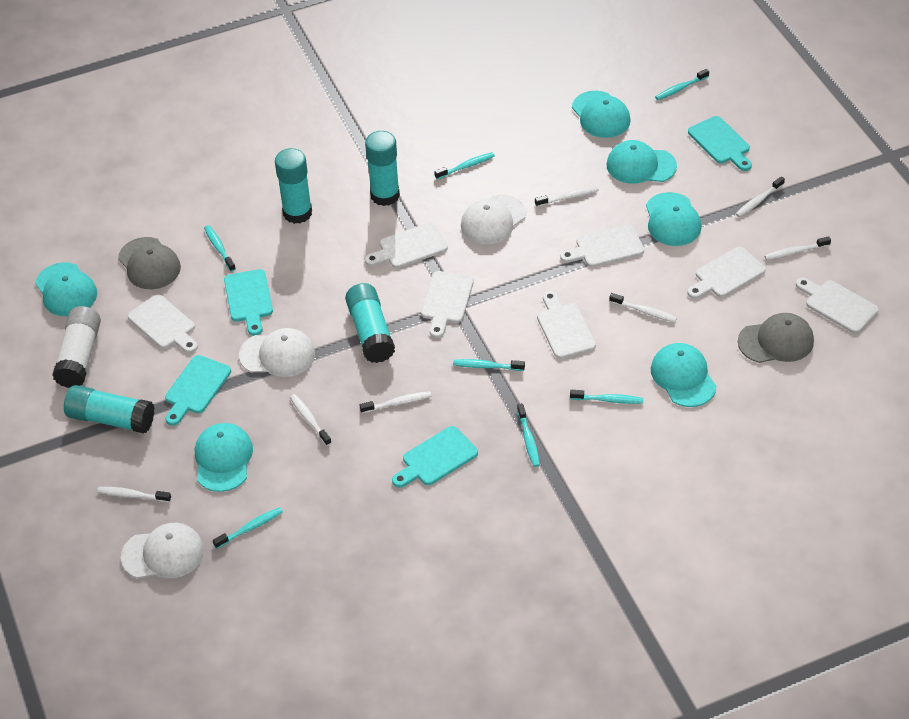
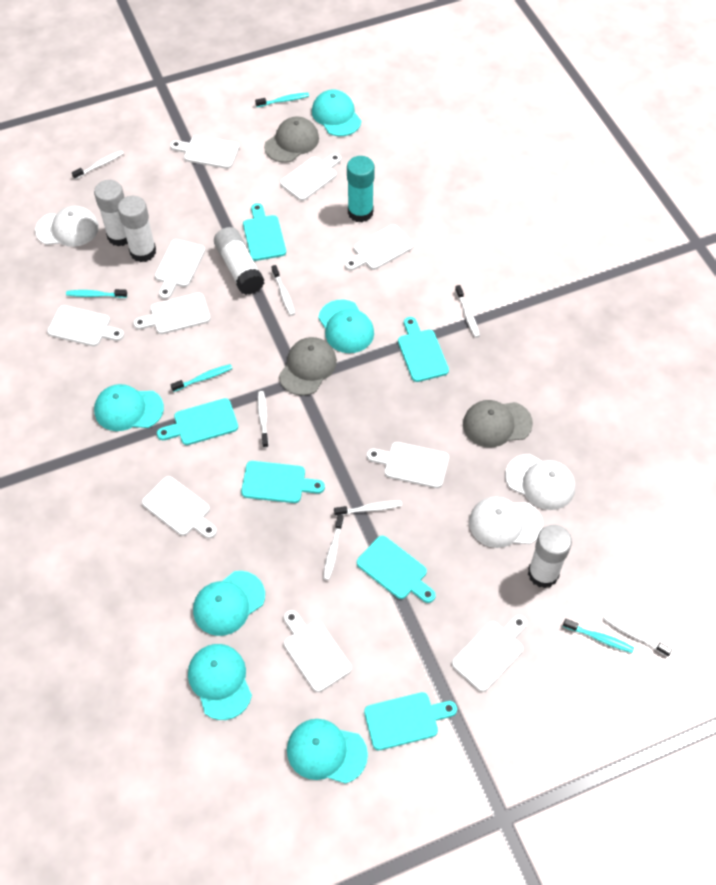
grey cap: [118,237,181,289] [738,313,814,363] = 2 -> [264,116,319,163] [279,337,337,395] [463,400,533,447] = 3
turquoise cutting board: [165,355,231,426] [224,269,273,336] [392,426,478,488] [688,116,752,171] = 4 -> [157,398,238,445] [241,461,325,503] [243,203,286,261] [357,536,436,603] [364,692,457,750] [398,317,449,382] = 6
turquoise glue stick: [64,385,154,433] [275,148,312,224] [345,283,395,363] [365,131,400,206] = 4 -> [347,156,375,222] = 1
turquoise toothbrush: [204,225,236,272] [213,507,283,549] [434,152,495,179] [453,359,525,371] [517,403,540,467] [570,390,643,404] [655,69,709,100] = 7 -> [66,289,127,298] [170,364,232,392] [255,92,309,107] [563,619,634,653] = 4
white cutting board: [128,295,198,353] [365,223,448,268] [421,271,474,338] [537,291,596,359] [560,224,644,267] [687,247,766,299] [796,278,879,333] = 7 -> [47,305,124,346] [133,293,210,334] [142,476,217,538] [155,239,205,299] [170,136,239,169] [280,153,341,201] [284,610,352,692] [345,225,413,271] [367,442,449,488] [452,615,527,692] = 10
white glue stick: [52,306,101,388] = 1 -> [94,180,128,246] [118,196,156,262] [214,227,264,295] [528,525,572,588] = 4

